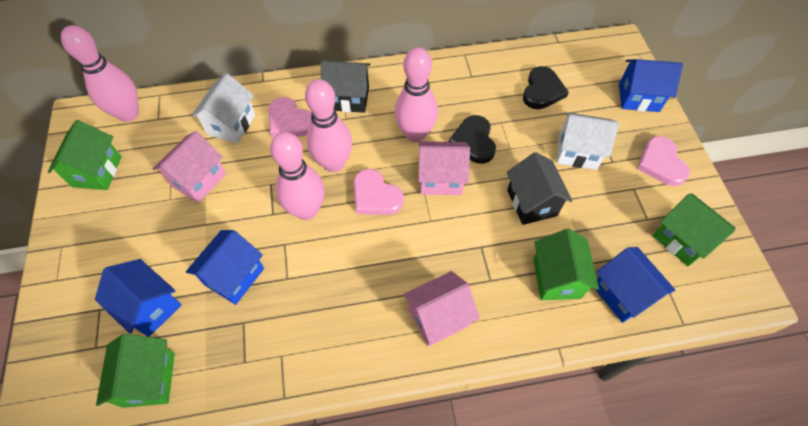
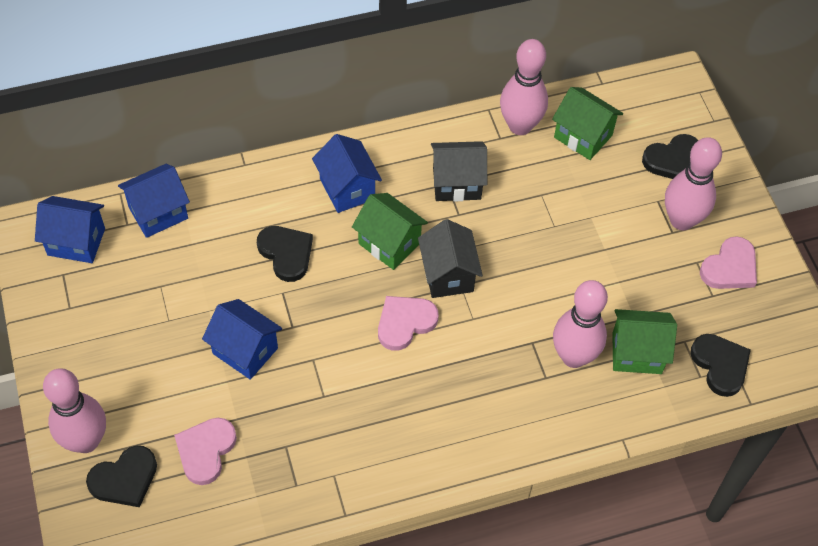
black heart: [449,115,496,164] [523,66,569,109] = 2 -> [86,446,157,507] [257,226,313,282] [642,134,698,179] [690,334,751,397] = 4
green house: [48,120,122,190] [96,334,175,408] [533,229,599,300] [653,193,735,266] = 4 -> [352,193,428,270] [552,87,623,160] [612,309,677,374] = 3
pink house: [153,131,226,203] [403,271,480,347] [418,141,470,195] = 3 -> none = 0
white house: [191,73,255,144] [557,112,619,170] = 2 -> none = 0

